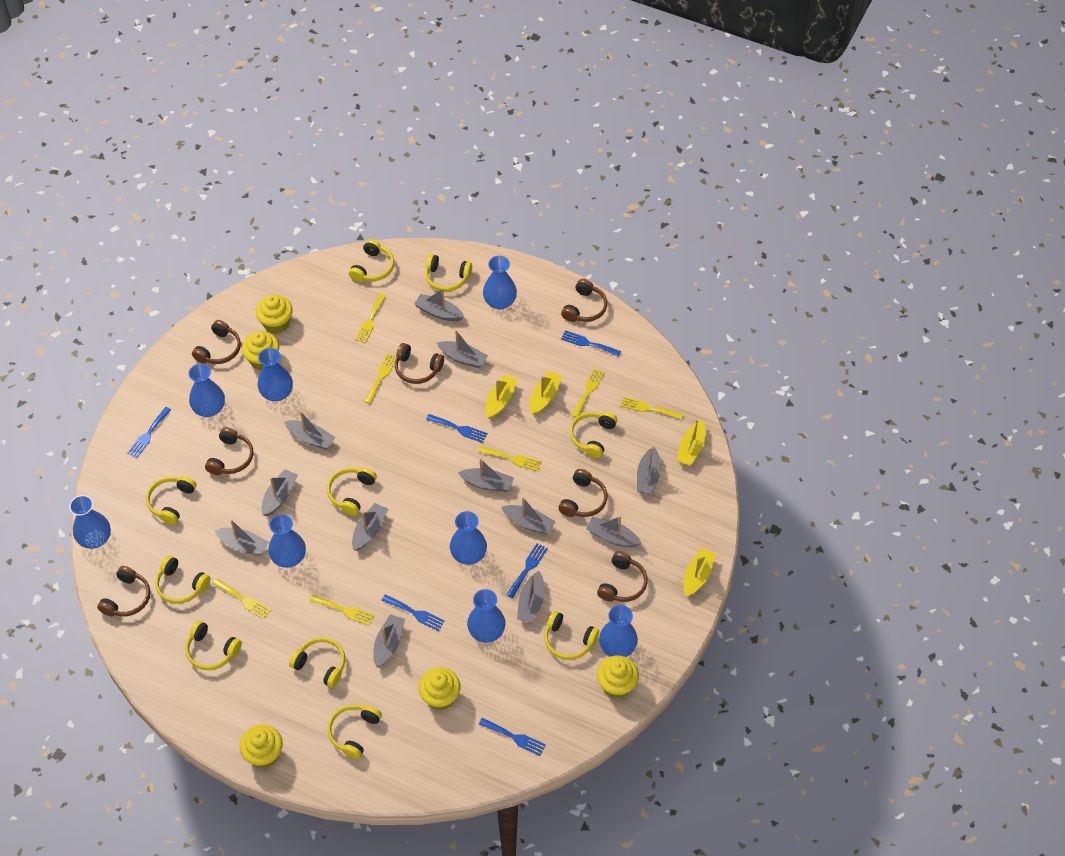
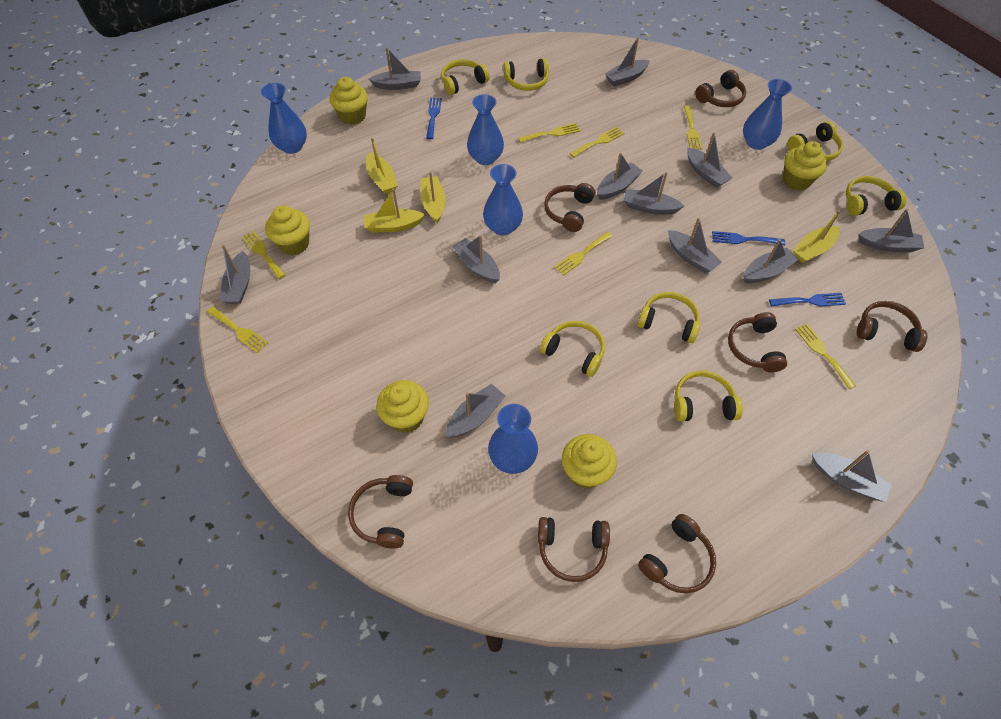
blue fork: [127,407,171,458] [382,594,445,631] [426,414,487,443] [479,718,546,756] [506,543,548,598] [561,330,621,357] = 6 -> [426,98,442,139] [712,231,785,245] [769,293,846,307] = 3
blue vase: [69,495,111,549] [188,363,225,417] [258,348,293,401] [268,514,306,568] [450,511,487,565] [467,589,505,642] [483,256,517,309] [599,605,638,657] = 8 -> [261,83,307,154] [467,94,504,165] [483,164,523,236] [488,404,538,474] [743,79,792,150] = 5
yellow headphones: [146,476,196,525] [155,555,210,604] [185,620,242,670] [289,637,345,688] [327,467,377,516] [328,705,382,759] [349,239,394,282] [425,254,472,292] [544,611,599,660] [570,412,617,458] = 10 -> [441,59,490,95] [503,58,549,91] [540,321,605,377] [637,292,700,343] [674,370,743,422] [787,121,843,161] [846,176,907,216] = 7

